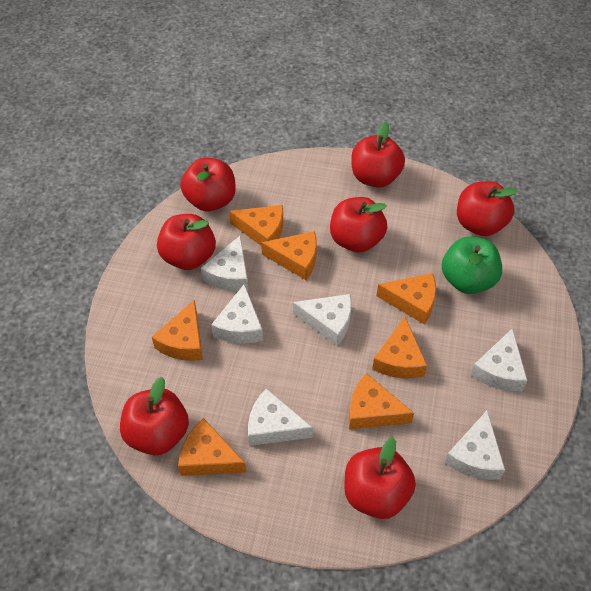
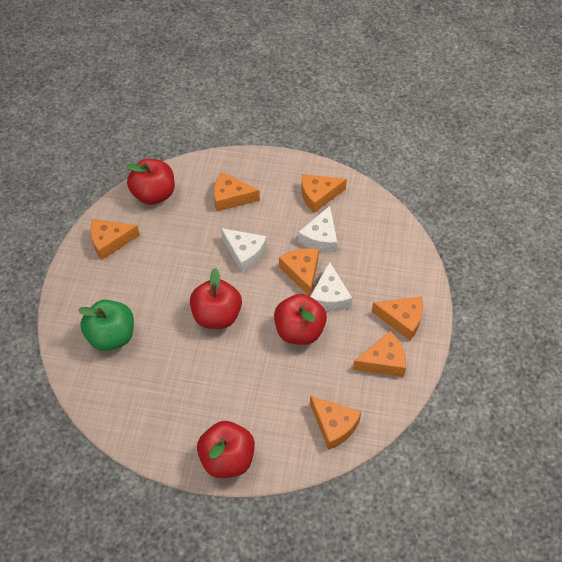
red apple: [120,377,189,455] [157,214,216,270] [180,158,236,211] [330,197,387,253] [344,437,416,519] [351,122,405,188] [457,181,518,236] = 7 -> [126,159,175,205] [190,268,242,329] [197,421,255,478] [274,294,327,345] = 4
white cheese: [201,236,248,291] [211,284,263,344] [248,388,313,446] [293,294,352,346] [444,411,505,480] [471,328,528,391] = 6 -> [221,228,267,272] [298,206,337,252] [310,261,352,311] = 3

